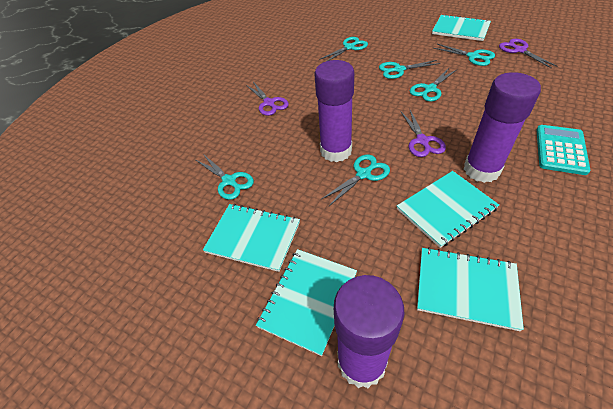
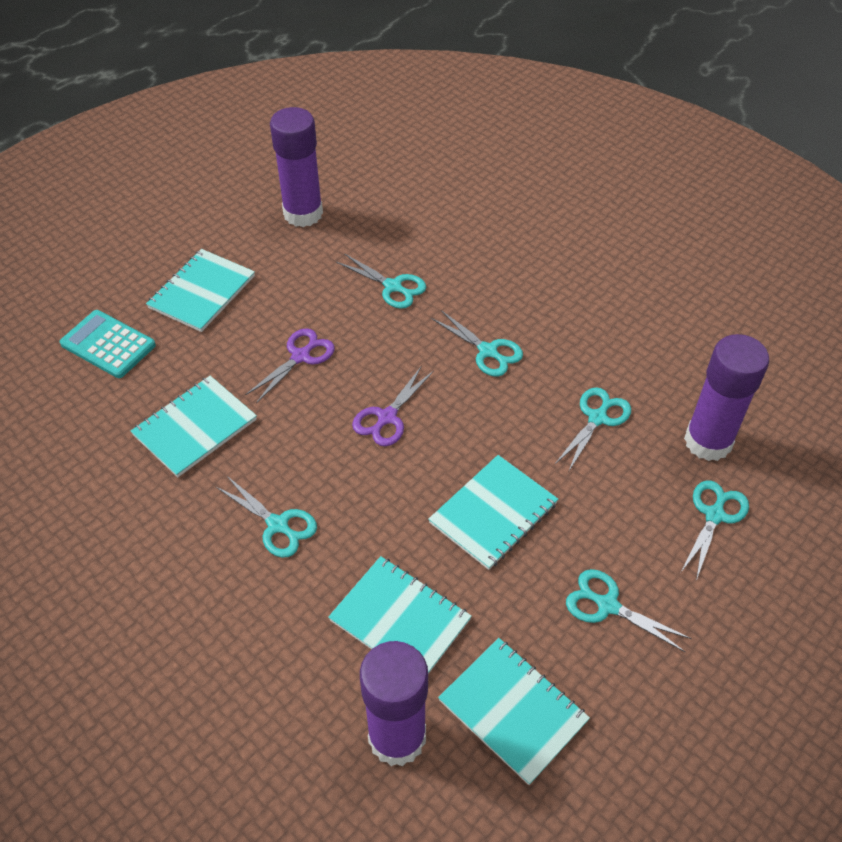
purple scissors: [246,82,289,116] [400,110,446,157] [499,39,558,69] = 3 -> [245,328,335,403] [352,366,434,446] = 2

